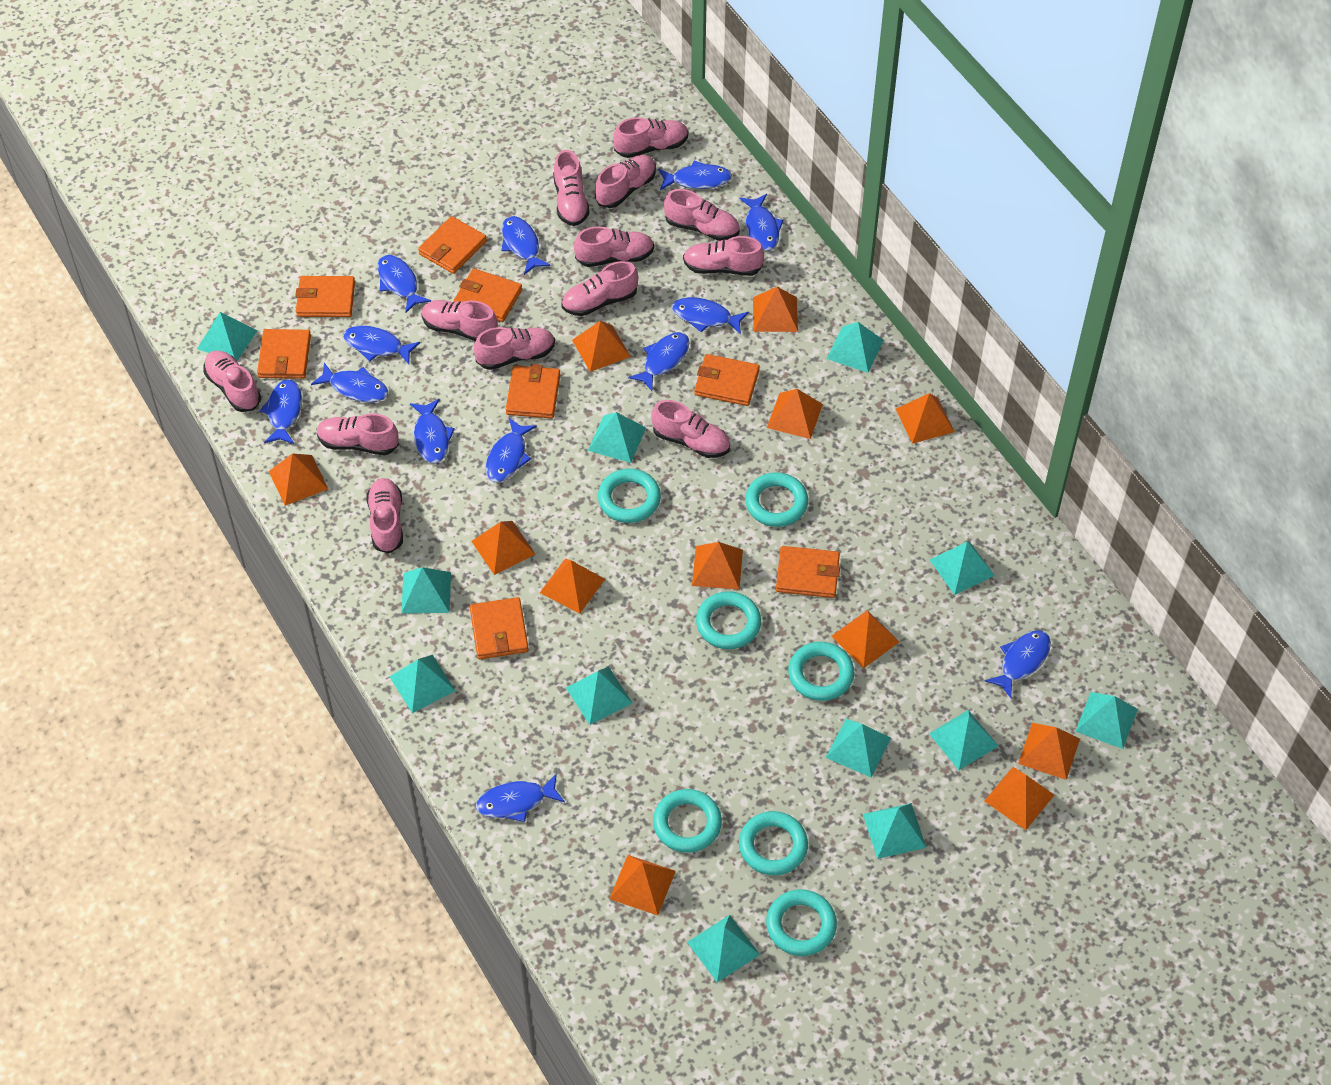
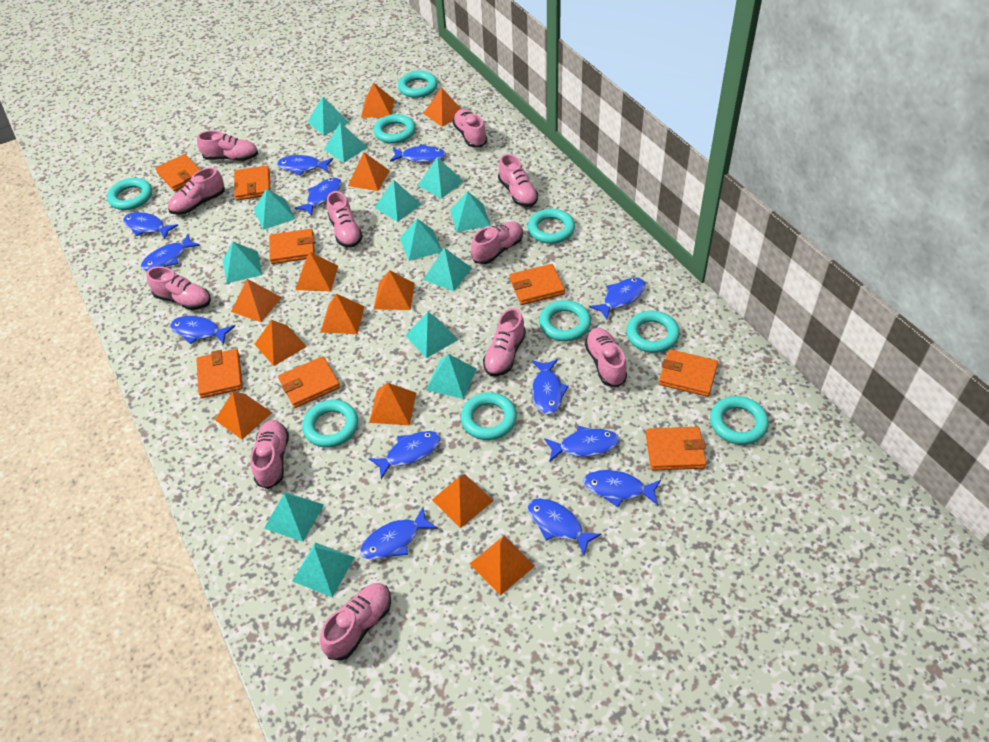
pink shoe: [203,351,261,412] [317,413,399,455] [366,478,403,554] [422,300,498,341] [474,327,555,370] [553,150,590,226] [562,261,638,316] [574,226,654,267] [595,155,656,208] [613,117,688,158] [651,400,730,458] [664,189,740,241] [683,236,764,276] = 13 -> [146,266,211,310] [168,167,225,215] [197,130,258,161] [250,420,289,489] [320,583,391,660] [327,191,363,248] [453,109,487,147] [471,221,523,264] [483,308,526,376] [498,154,538,207] [585,328,627,387] = 11
turquoise pyramid: [197,312,258,361] [389,655,456,713] [401,567,451,614] [566,666,632,725] [588,412,646,463] [687,915,760,983] [826,322,884,373] [826,719,891,777] [863,803,926,859] [929,541,995,595] [929,710,998,770] [1075,692,1138,749] = 12 -> [223,242,262,283] [254,188,295,230] [264,492,324,542] [292,542,355,597] [308,96,349,135] [324,122,368,162] [375,180,422,222] [400,219,442,261] [405,312,458,358] [417,157,464,199] [423,248,472,291] [426,354,477,399] [450,191,491,232] = 13
turquoise ring: [598,469,661,523] [653,789,722,853] [696,591,761,649] [739,811,808,876] [745,472,808,527] [766,889,837,956] [788,642,854,701] = 7 -> [107,178,152,210] [302,400,358,448] [374,114,415,144] [398,71,438,98] [461,392,517,440] [528,209,575,244] [539,300,591,341] [626,311,680,353] [710,396,769,445] = 9

